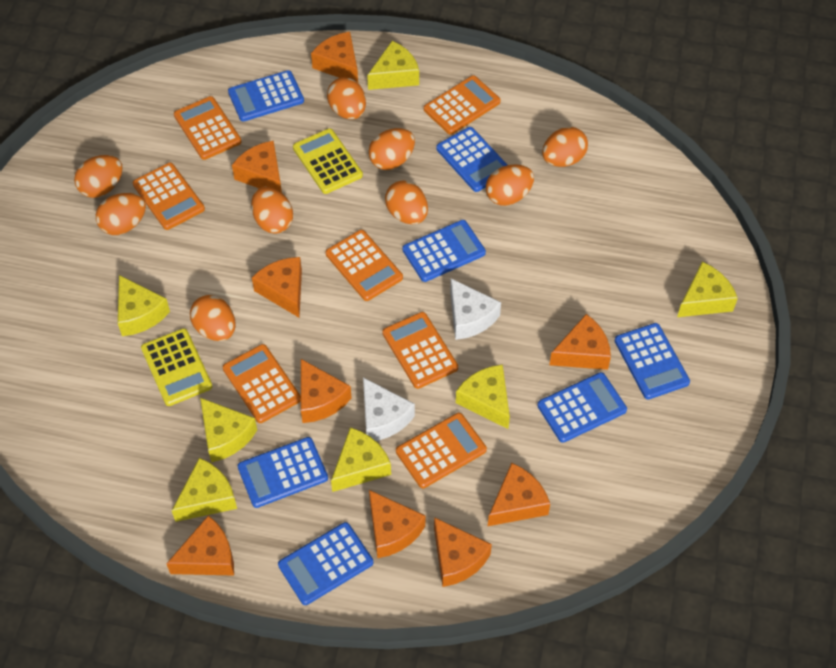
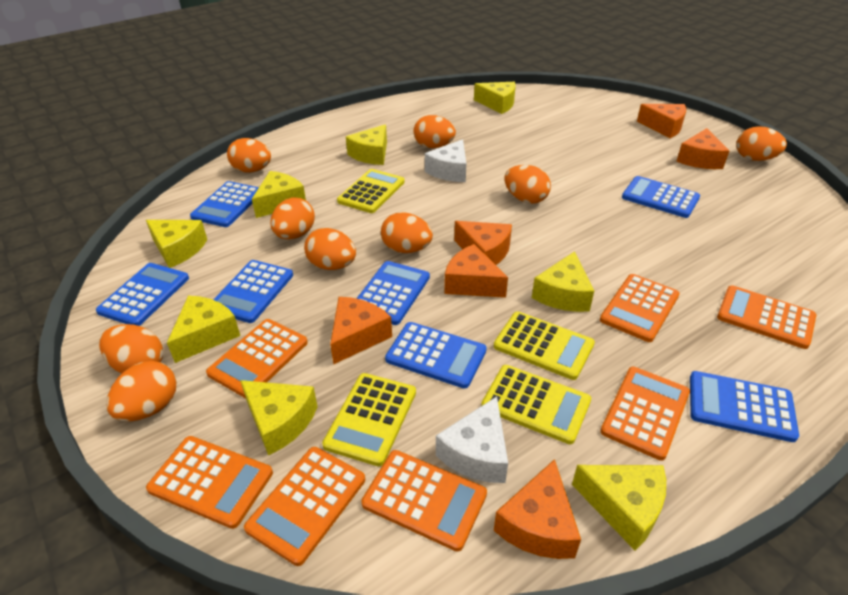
orange cheese: [166,515,234,576] [232,141,282,193] [252,257,302,318] [301,359,351,423] [311,32,358,83] [369,490,425,558] [434,517,492,587] [488,463,550,526] [549,314,611,370] = 9 -> [330,297,392,365] [444,244,508,298] [454,221,512,265] [494,459,581,559] [637,104,686,138] [676,128,729,169] = 6
yellow calculator: [141,328,212,406] [293,128,363,194] = 2 -> [322,373,416,466] [337,169,405,213] [481,365,591,444] [494,311,595,380] = 4
yellow cheese: [118,275,170,336] [172,458,237,522] [200,398,257,462] [331,427,391,492] [367,41,419,90] [456,364,510,429] [677,262,738,317] = 7 -> [146,220,207,268] [167,296,240,363] [240,380,318,456] [252,171,306,218] [346,124,387,165] [474,82,516,114] [532,251,594,312] [572,465,666,551] = 8

